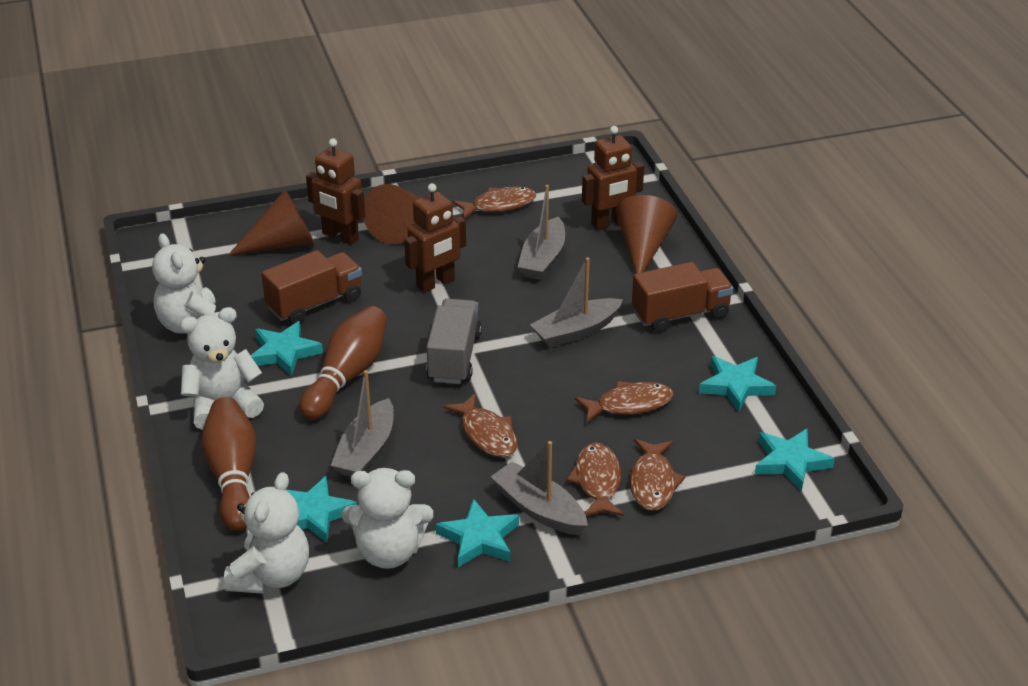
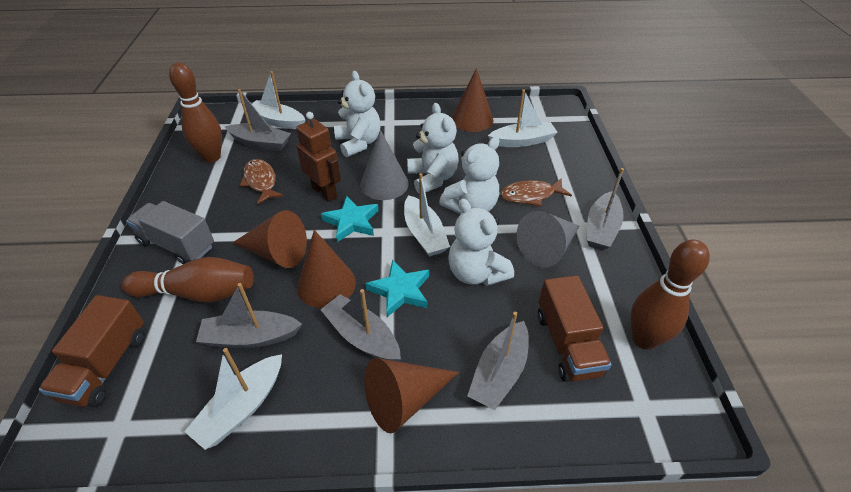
brown bowling pin: [201,397,256,531] [299,306,387,420] = 2 -> [121,257,254,303] [169,63,222,163] [630,240,710,350] = 3
brown cone: [228,190,315,256] [363,184,421,244] [616,195,677,274] = 3 -> [232,210,307,268] [297,230,356,308] [364,358,459,433] [452,68,493,132] = 4
brown fish: [443,393,518,457] [453,186,536,219] [566,442,624,516] [575,381,673,423] [630,439,685,511] = 5 -> [240,159,284,205] [500,178,572,207] = 2
brown robot: [306,138,365,245] [404,183,466,293] [582,126,644,230] = 3 -> [296,112,341,202] = 1
grey boat: [330,370,394,477] [491,441,588,535] [518,185,565,280] [530,257,623,348] = 4 -> [196,283,302,348] [225,89,291,151] [320,289,401,361] [467,312,529,410] [587,168,624,250] = 5
grey cone: none = 0 -> [360,130,409,200] [517,211,579,268] = 2
turquoise star: [251,321,323,376] [286,476,357,543] [436,498,519,567] [699,356,776,412] [755,429,835,491] = 5 -> [321,196,379,242] [366,259,429,317] = 2
white boat: none = 0 -> [184,348,282,450] [252,71,305,129] [404,173,450,257] [488,89,558,147] = 4

